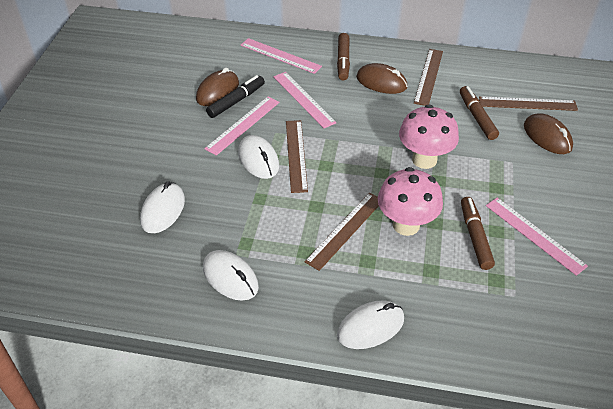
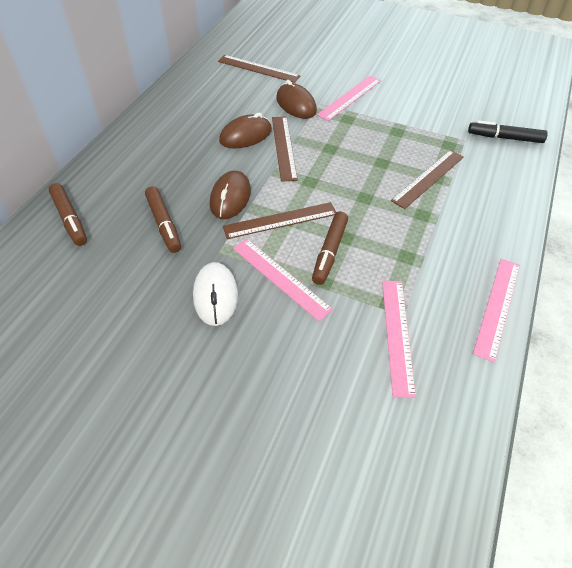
pink mushroom: [378,167,443,236] [399,105,459,169] = 2 -> none = 0
white mouse: [140,181,185,233] [203,250,259,301] [238,135,279,179] [337,300,404,349] = 4 -> [193,262,238,326] = 1

